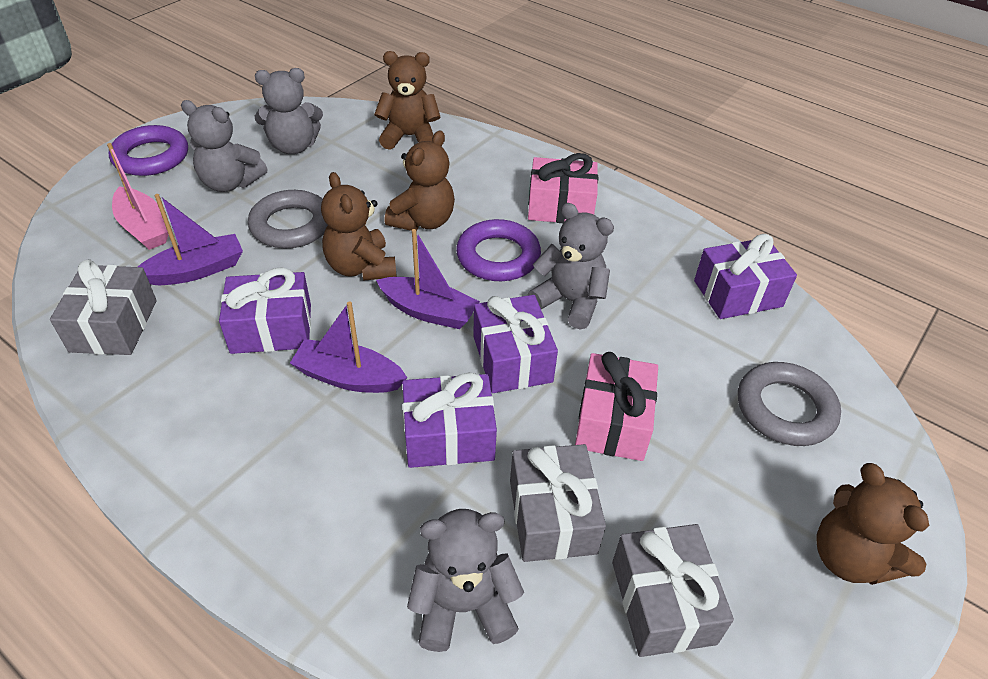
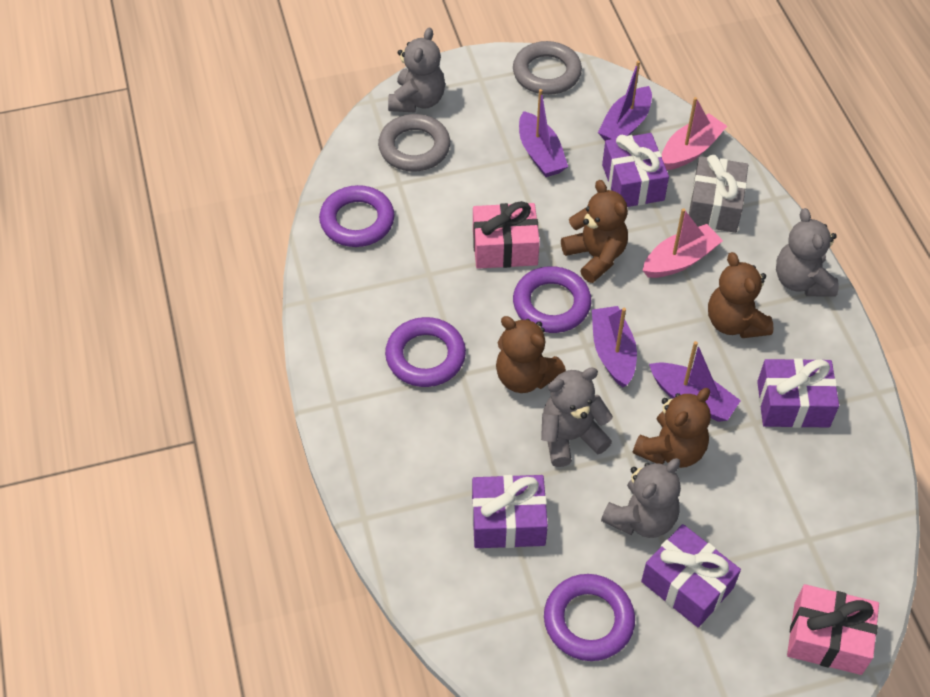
grey gift: [50,260,157,355] [510,444,606,562] [612,524,734,657] = 3 -> [689,155,748,233] = 1
pink boat: [107,143,169,250] = 1 -> [643,208,723,278] [662,97,727,170] = 2
purple boat: [138,194,243,285] [290,301,407,393] [376,229,480,329] = 3 -> [519,89,568,177] [592,306,637,387] [598,61,652,141] [649,341,741,422] = 4
purple ring: [109,125,188,176] [456,219,541,281] = 2 -> [319,185,395,247] [385,317,466,387] [513,266,592,333] [544,574,635,661] = 4

